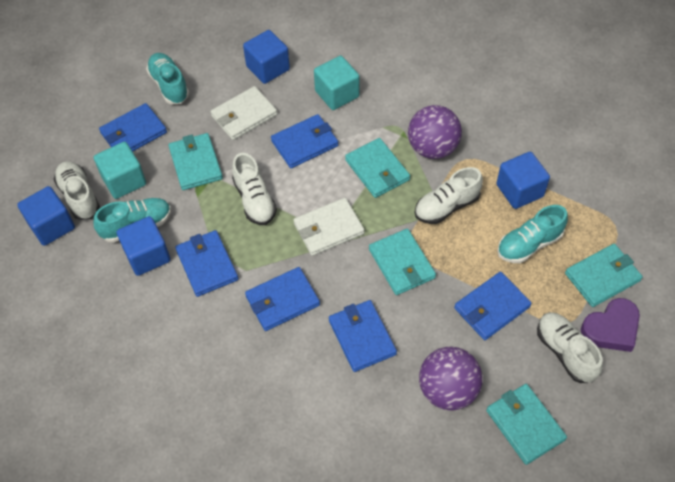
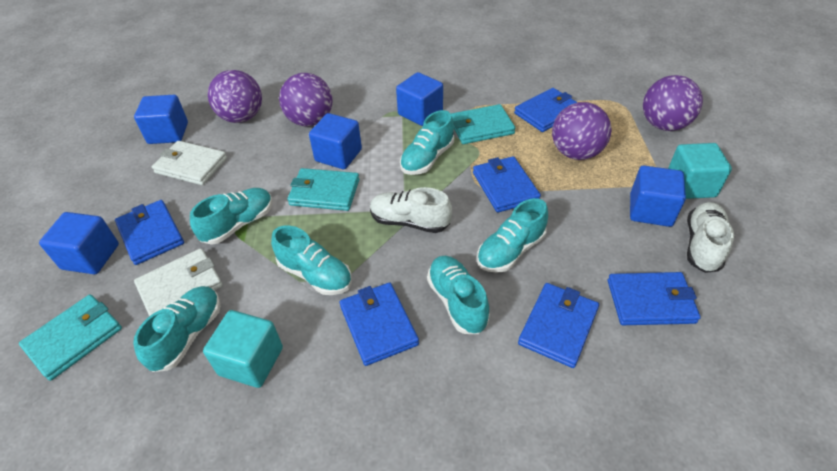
blue cube: [17,186,75,246] [117,216,171,276] [243,30,290,84] [496,152,550,209] = 4 -> [39,212,119,274] [134,95,188,144] [309,113,362,169] [396,72,443,126] [630,165,686,227] = 5
purple ball: [408,105,462,159] [419,347,483,410] = 2 -> [208,70,262,123] [279,73,333,126] [552,102,611,160] [643,75,703,131] = 4
purple heart: [581,298,640,352] = 1 -> none = 0
turquoise shoe: [93,198,171,243] [146,53,189,104] [497,205,568,263] = 3 -> [133,286,221,372] [190,188,273,245] [271,225,352,295] [400,110,454,175] [427,256,490,334] [477,198,548,273] = 6
turquoise wallet: [168,133,223,190] [345,138,410,198] [369,229,436,295] [486,384,567,465] [565,244,643,307] = 5 -> [19,294,122,381] [287,168,359,211] [451,104,516,144] = 3
white shoe: [54,161,100,220] [232,153,277,225] [415,167,483,224] [537,312,603,383] = 4 -> [370,187,452,233] [687,202,734,273] = 2

